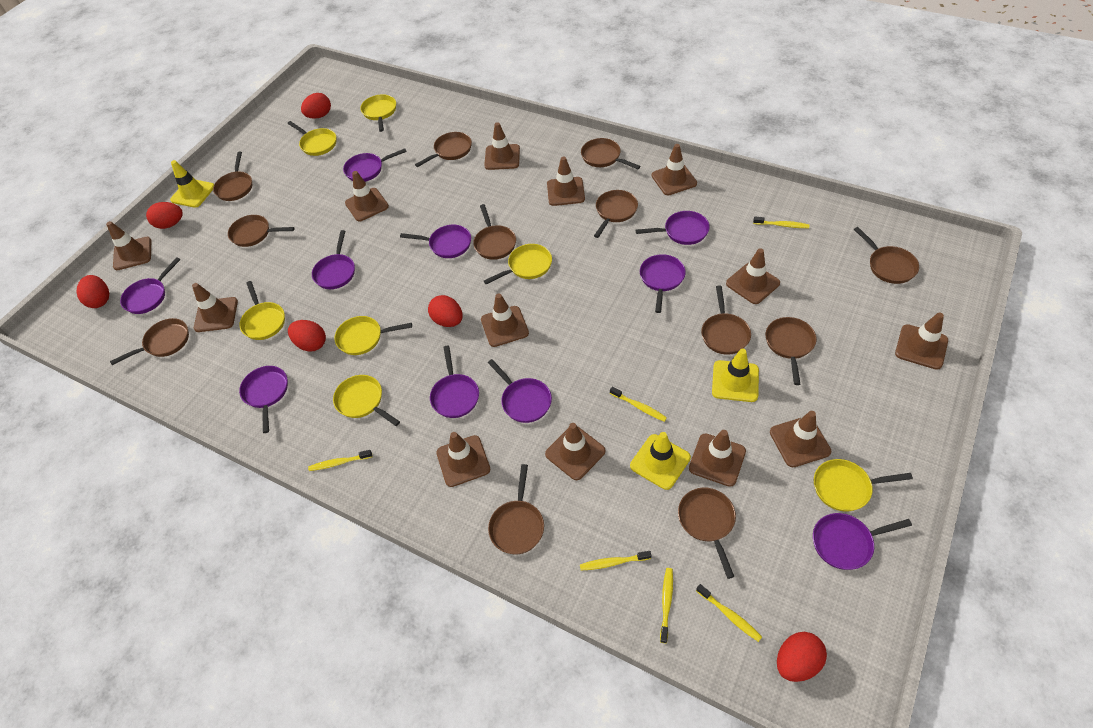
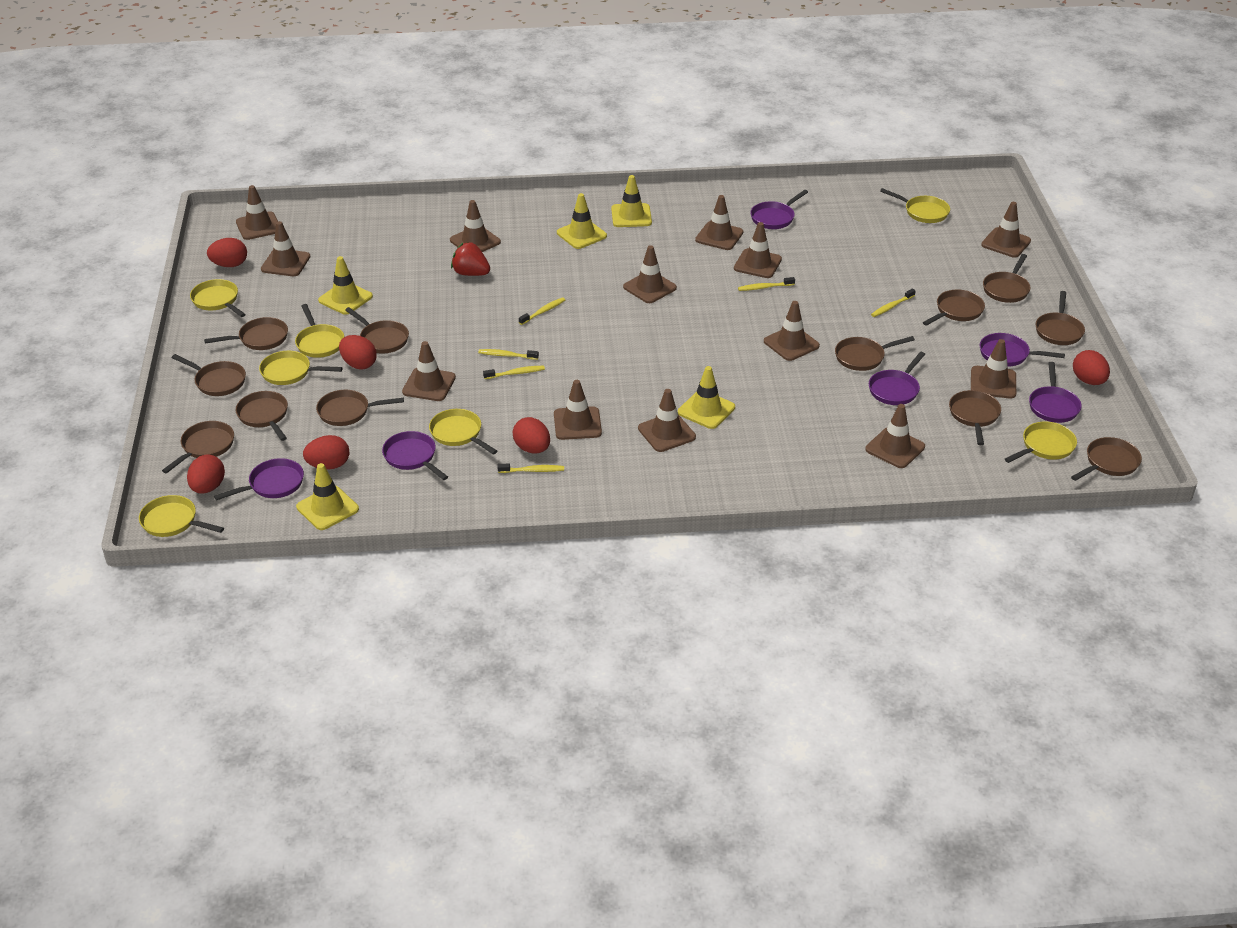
purple pan: [120,257,181,314] [239,366,288,433] [312,230,355,289] [343,148,407,182] [400,225,471,258] [430,346,479,418] [488,359,552,423] [636,211,710,245] [640,254,686,313] [813,513,912,570] = 10 -> [214,458,304,501] [382,431,448,480] [750,190,808,229] [869,352,925,405] [980,333,1065,367] [1029,362,1082,423] = 6
red strawberry: none = 0 -> [451,242,490,276] = 1
yellow traffic cone: [170,160,214,208] [630,432,691,490] [712,349,759,402] = 3 -> [296,463,359,530] [318,256,373,315] [557,193,607,249] [611,175,652,227] [678,366,735,429] = 5

